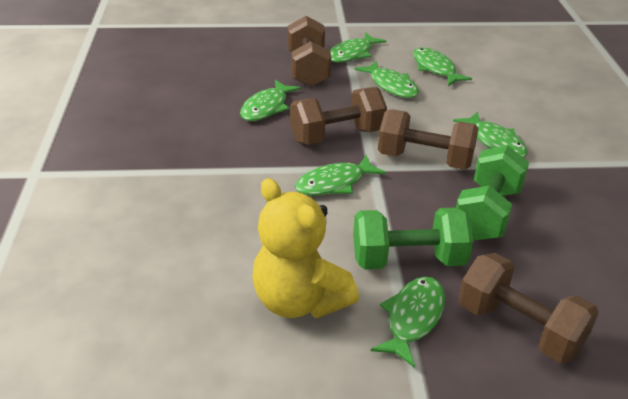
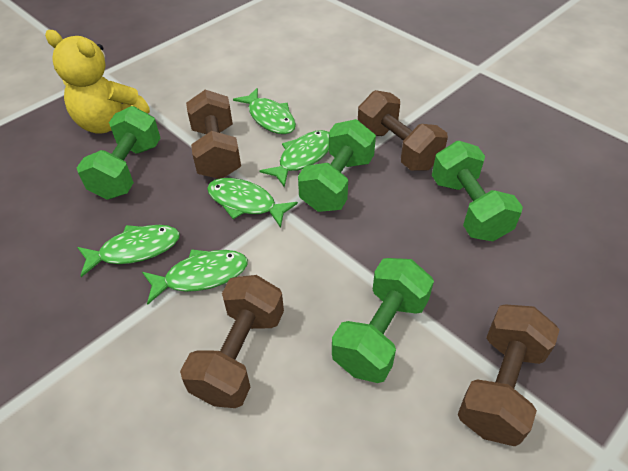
green dumbbell: [353,207,474,269] [456,145,529,240] = 2 -> [77,106,160,200] [298,119,376,212] [332,258,434,383] [432,141,523,241] = 4
green fish: [240,80,301,121] [295,155,386,196] [330,32,387,62] [355,61,419,98] [371,277,445,368] [413,47,472,86] [453,111,528,158] = 7 -> [77,225,180,277] [142,249,248,305] [207,178,298,228] [233,88,296,134] [260,130,329,187] = 5

